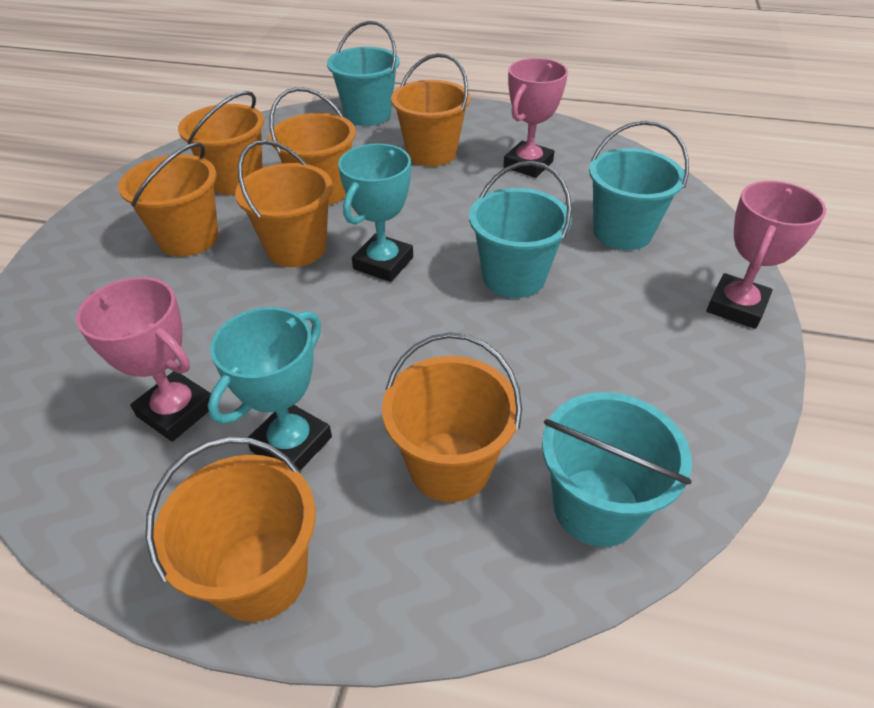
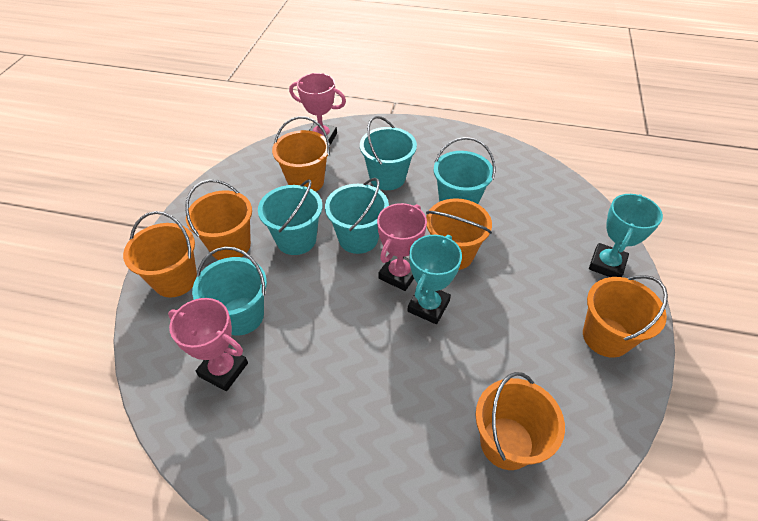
orange bucket: [118,142,218,257] [146,437,316,622] [178,91,264,195] [235,140,333,267] [269,87,356,205] [382,332,522,502] [391,53,470,166] = 7 -> [123,211,197,297] [185,179,252,260] [272,116,330,192] [426,198,492,270] [476,372,565,470] [583,275,668,358] = 6
turquoise bucket: [327,21,400,126] [469,161,572,298] [542,392,692,547] [589,120,689,250] = 4 -> [192,247,267,335] [258,179,322,255] [325,178,389,254] [360,116,417,190] [433,137,495,204] = 5

